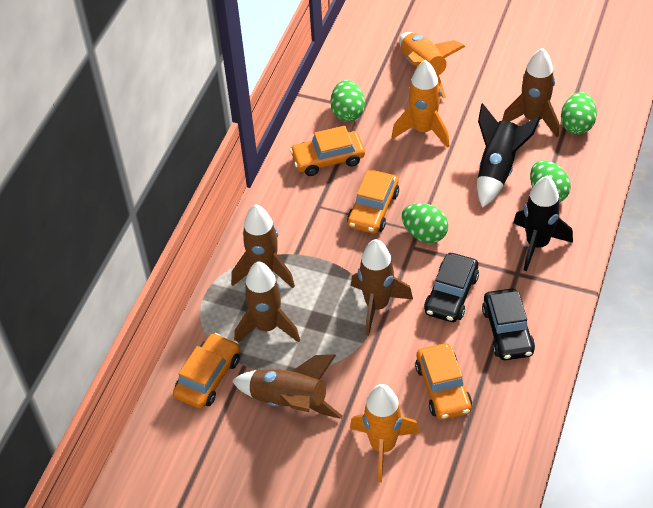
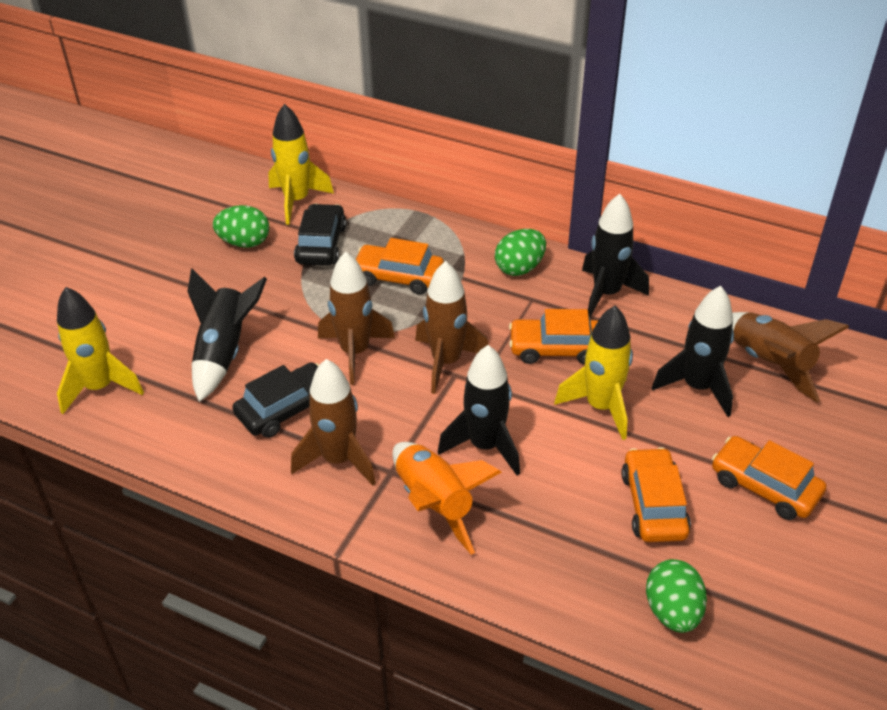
black rocket: [478,103,541,208] [513,176,573,271] = 2 -> [187,269,267,402] [438,345,520,475] [582,194,649,318] [652,286,734,417] = 4
brown rocket: [231,204,295,288] [232,354,343,419] [234,262,300,343] [351,239,413,336] [502,48,559,137] = 5 -> [291,359,376,486] [318,252,395,385] [415,261,489,394] [732,312,849,403] = 4
green egg: [331,80,365,122] [402,203,448,243] [530,160,571,202] [561,92,597,135] = 4 -> [213,205,269,248] [495,229,546,276] [646,559,707,633] = 3
orange rocket: [350,384,419,482] [392,60,449,148] [399,32,465,99] = 3 -> [392,442,502,555] = 1
yellow rocket: none = 0 -> [57,287,144,414] [268,104,334,225] [554,306,633,440] = 3

